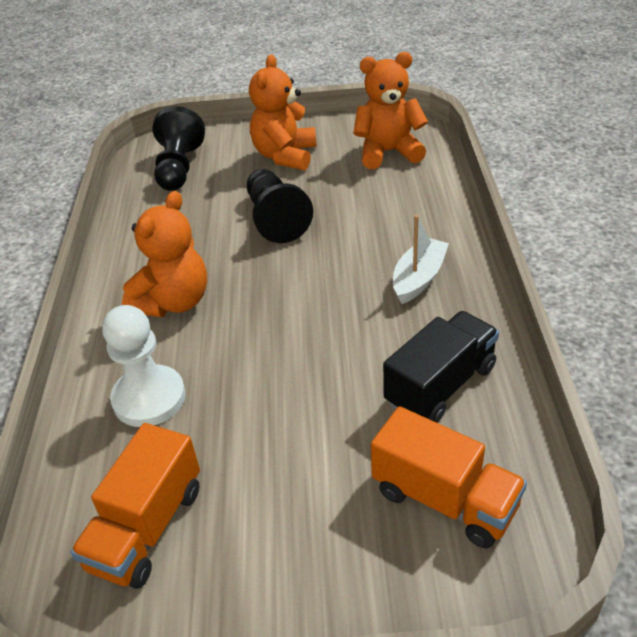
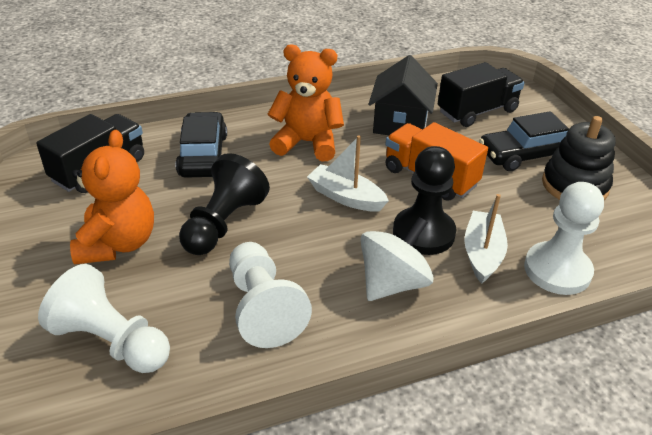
black car: none = 0 -> [176,112,227,178] [479,111,569,171] = 2
black house: none = 0 -> [369,55,438,135] = 1
black stacking toy: none = 0 -> [542,116,616,200] = 1
black truck: [383,311,499,423] = 1 -> [36,114,144,193] [438,62,525,127] = 2
orange teddy bear: [122,191,207,317] [249,55,316,170] [353,52,428,169] = 3 -> [70,130,154,264] [267,44,344,161] = 2
orange truck: [70,423,200,589] [371,406,527,548] = 2 -> [385,122,488,201] = 1
white boat: [393,215,449,304] = 1 -> [307,135,389,212] [464,194,508,284] = 2
white pawn: [102,305,186,427] = 1 -> [38,264,170,373] [229,242,312,348] [524,182,604,295] = 3
white spinning top: none = 0 -> [360,217,434,301] = 1

